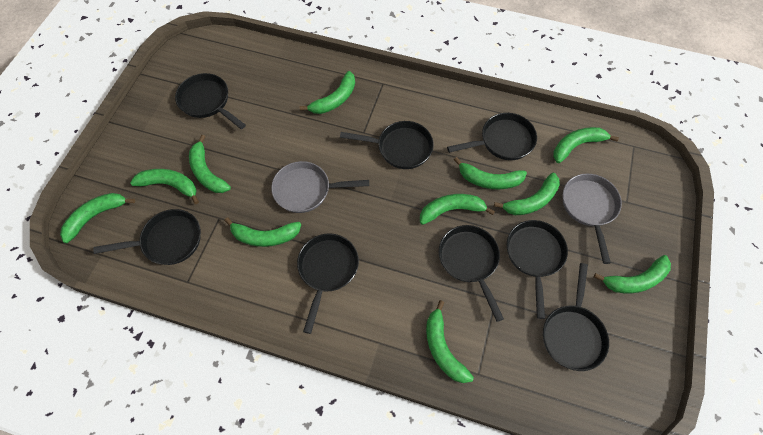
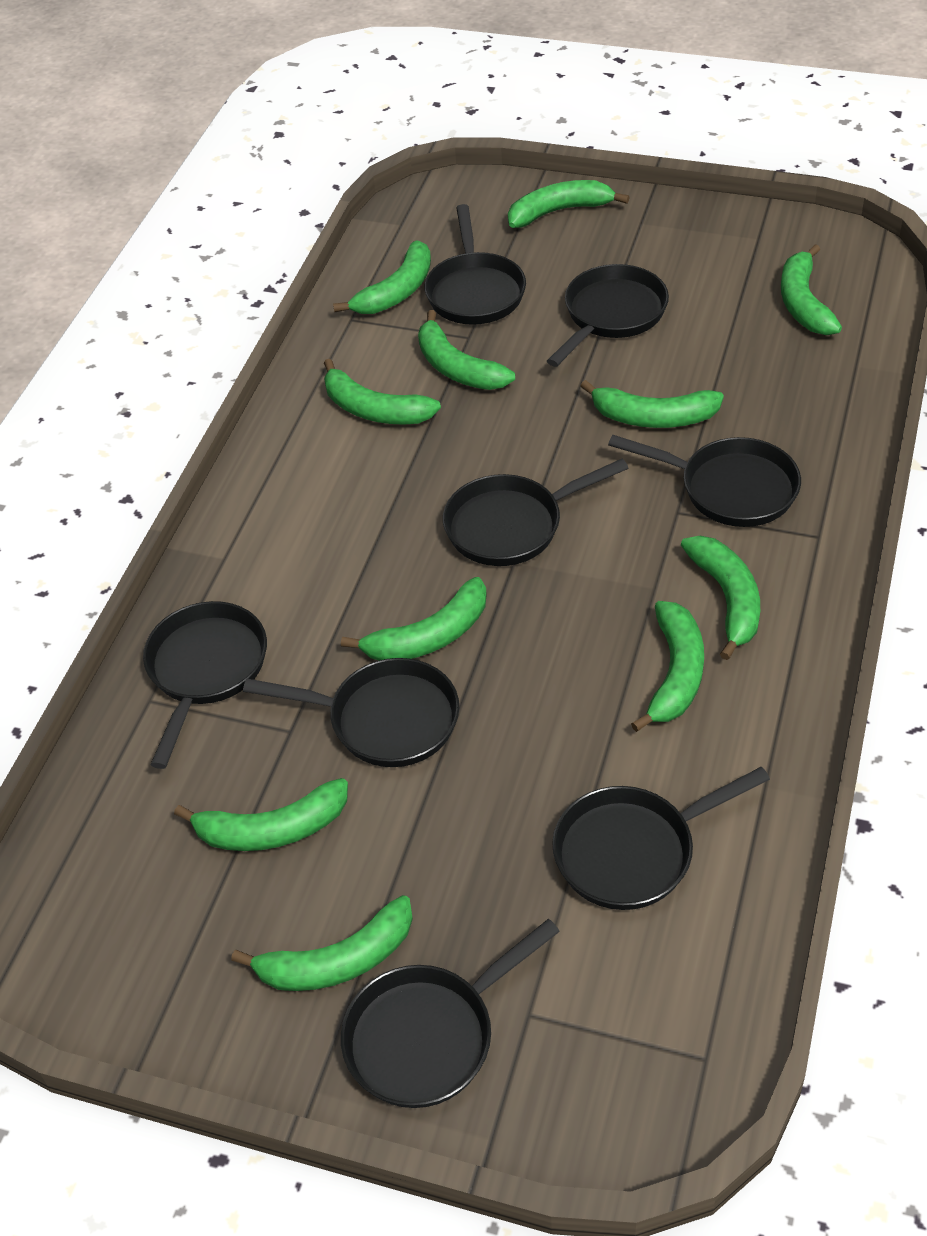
grey pan: [271,161,369,213] [563,174,622,264] = 2 -> none = 0

